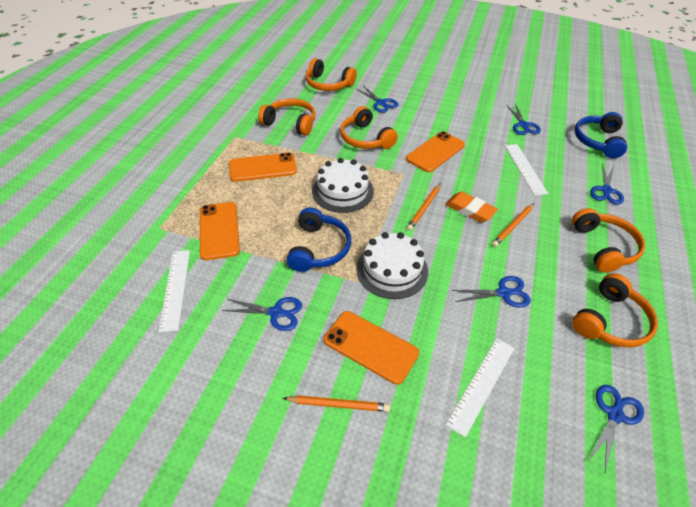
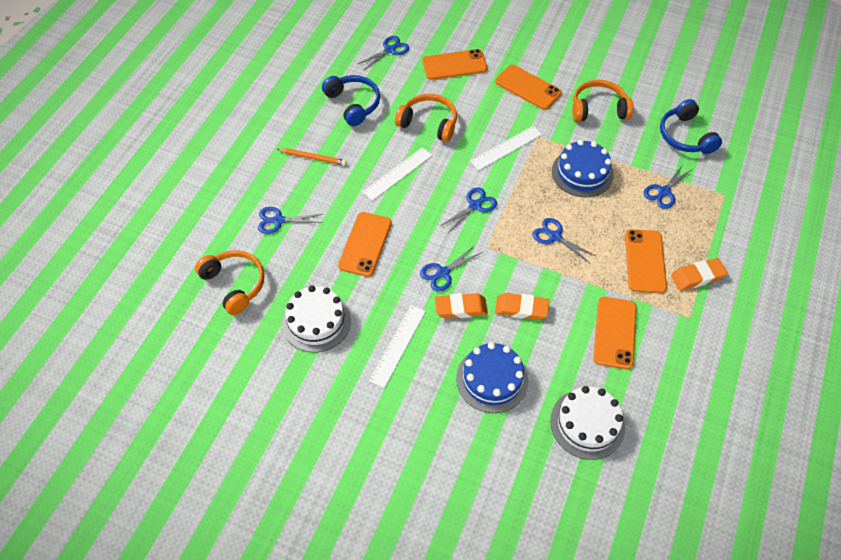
blue cake: none = 0 -> [456,342,528,413] [552,140,614,198] = 2
orange eraser: [445,192,498,222] = 1 -> [435,293,488,318] [495,293,549,320] [671,258,728,290] = 3
orange headphones: [258,98,315,136] [305,58,357,91] [340,106,398,149] [572,208,645,273] [572,273,658,348] = 5 -> [195,250,265,315] [395,94,457,142] [572,80,633,121] = 3
orange pencil: [283,395,390,412] [407,183,441,231] [492,203,534,247] = 3 -> [277,148,347,165] = 1
orange phone: [200,202,240,260] [229,153,297,182] [324,311,419,385] [406,131,465,172] = 4 -> [338,212,392,277] [422,49,487,80] [495,65,562,110] [593,297,637,369] [625,229,667,293] = 5

